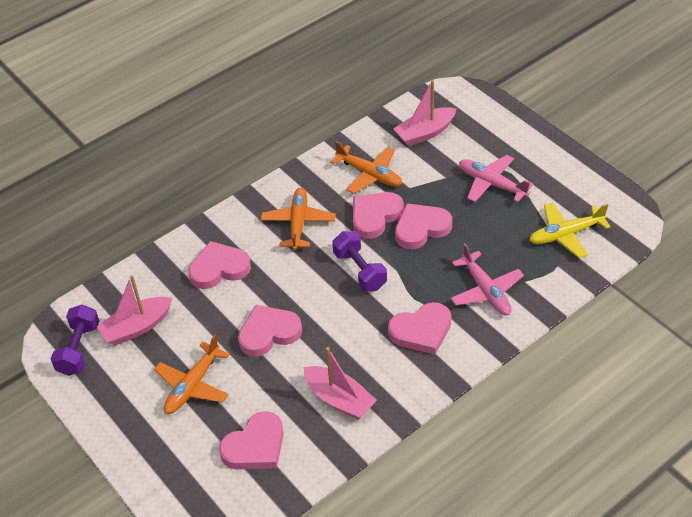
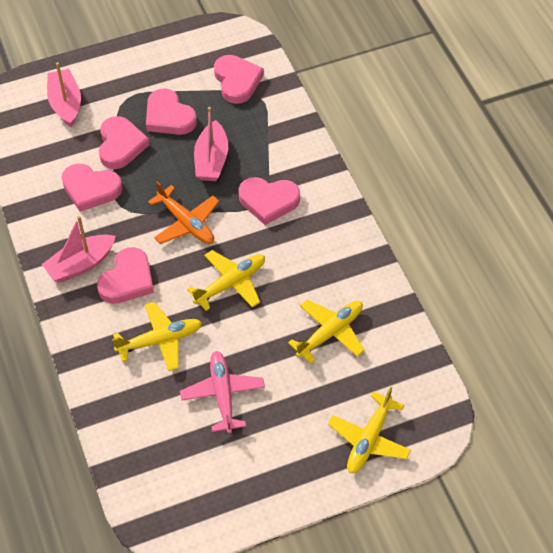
orange plane: [154,335,230,414] [261,188,336,250] [330,141,402,194] = 3 -> [148,181,219,244] = 1
pink plane: [450,243,524,315] [459,155,533,202] = 2 -> [180,351,265,433] = 1
purple dumbbell: [51,305,99,376] [332,231,387,291] = 2 -> none = 0
yellow plane: [530,202,611,258] = 1 -> [112,302,202,371] [187,250,265,311] [288,300,365,364] [328,386,411,473] = 4

